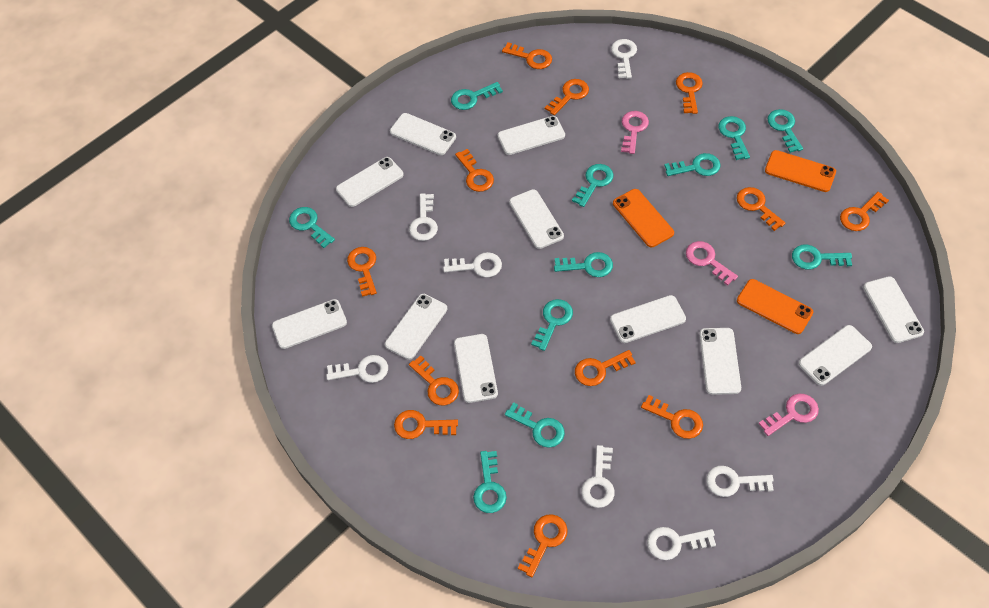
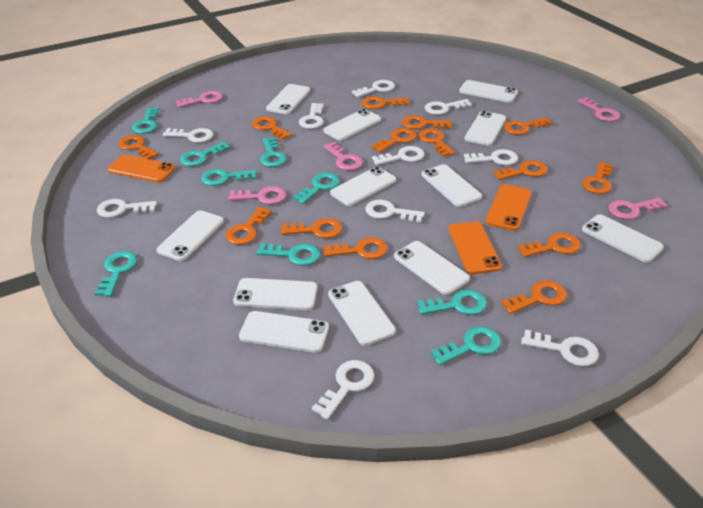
orange key: [347,247,377,297] [394,410,458,439] [409,355,459,406] [455,149,494,192] [502,42,552,69] [518,514,568,577] [545,79,589,115] [575,350,636,386] [641,395,703,439] [676,72,703,114] [737,187,786,231] [840,192,889,231] = 12 -> [118,135,159,159] [226,207,272,245] [252,116,292,140] [281,218,342,238] [324,237,387,259] [362,96,409,109] [371,128,416,152] [402,115,452,129] [418,128,455,157] [493,160,548,180] [501,280,567,314] [504,117,552,135] [517,233,581,257] [582,162,613,194] = 14
pink key: [621,111,649,154] [686,241,738,286] [759,394,819,436] = 3 -> [176,91,223,108] [228,186,286,204] [323,142,363,170] [578,97,620,122] [609,197,668,219] = 5
turquoise key: [289,207,335,248] [451,82,503,110] [473,451,507,513] [505,402,565,448] [531,299,573,351] [554,252,613,277] [572,164,614,207] [664,153,721,176] [718,116,750,160] [767,109,803,153] [792,244,852,270] = 11 -> [94,251,137,297] [132,108,159,134] [180,141,231,166] [201,169,257,186] [256,243,320,266] [260,137,287,167] [293,173,340,204] [417,289,487,315] [430,326,501,365] = 9
white key: [326,355,388,383] [409,193,438,241] [443,252,502,277] [581,445,615,508] [611,39,637,79] [647,527,716,560] [706,466,774,497] = 7 -> [97,199,157,218] [163,128,213,143] [299,103,323,129] [312,360,374,420] [352,80,395,97] [365,199,425,223] [372,146,424,165] [425,99,472,115] [464,149,518,165] [521,330,599,366] = 10
white phone: [272,299,347,349] [336,157,404,207] [385,294,447,360] [390,113,456,155] [454,334,498,403] [498,116,565,155] [509,189,564,249] [610,295,686,343] [699,328,741,395] [799,325,872,386] [863,276,924,343] = 11 -> [156,210,224,261] [233,278,317,310] [239,311,329,353] [266,84,310,114] [323,109,381,141] [328,281,396,346] [330,167,396,206] [394,241,470,295] [422,164,482,207] [459,80,518,103] [465,111,506,146] [582,214,664,263] = 12

